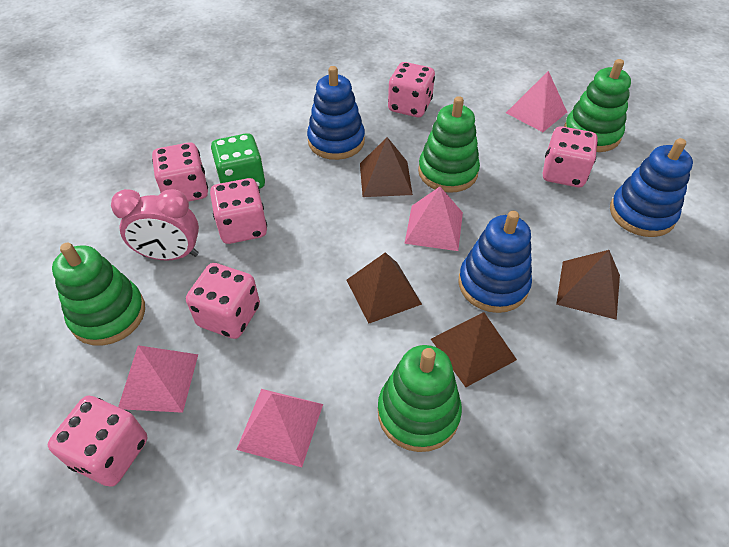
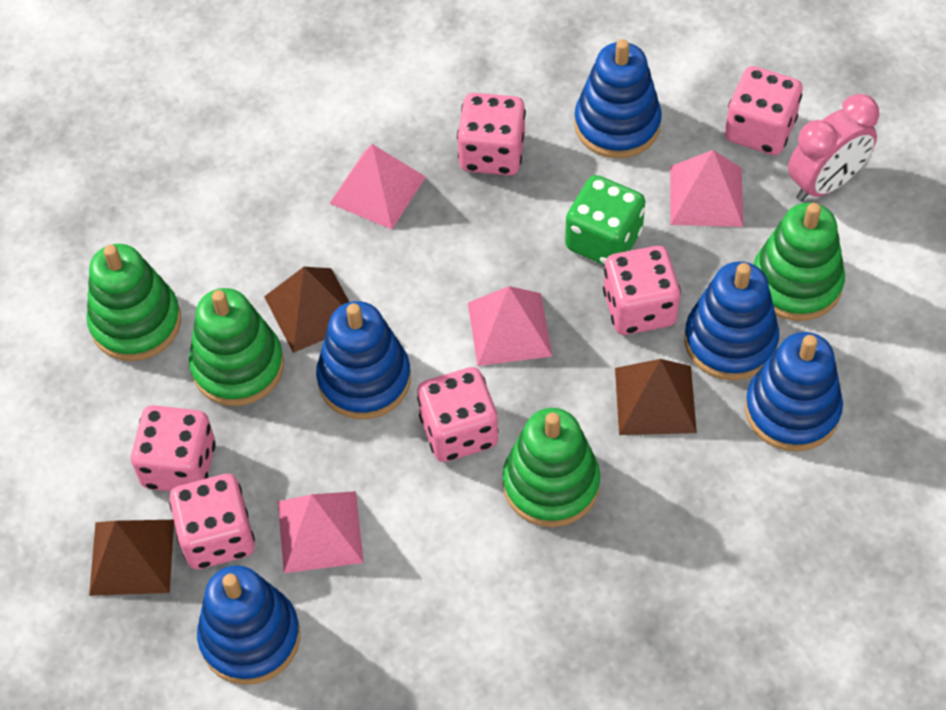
blue stacking toy: [307,66,365,160] [458,211,532,313] [610,138,693,237] = 3 -> [197,565,300,685] [316,301,411,419] [574,39,662,159] [684,262,779,380] [745,332,843,451] = 5
brown pyramid: [346,252,422,323] [360,137,413,197] [431,312,517,387] [556,250,620,320] = 4 -> [89,520,174,596] [264,267,349,353] [615,359,697,435] = 3

